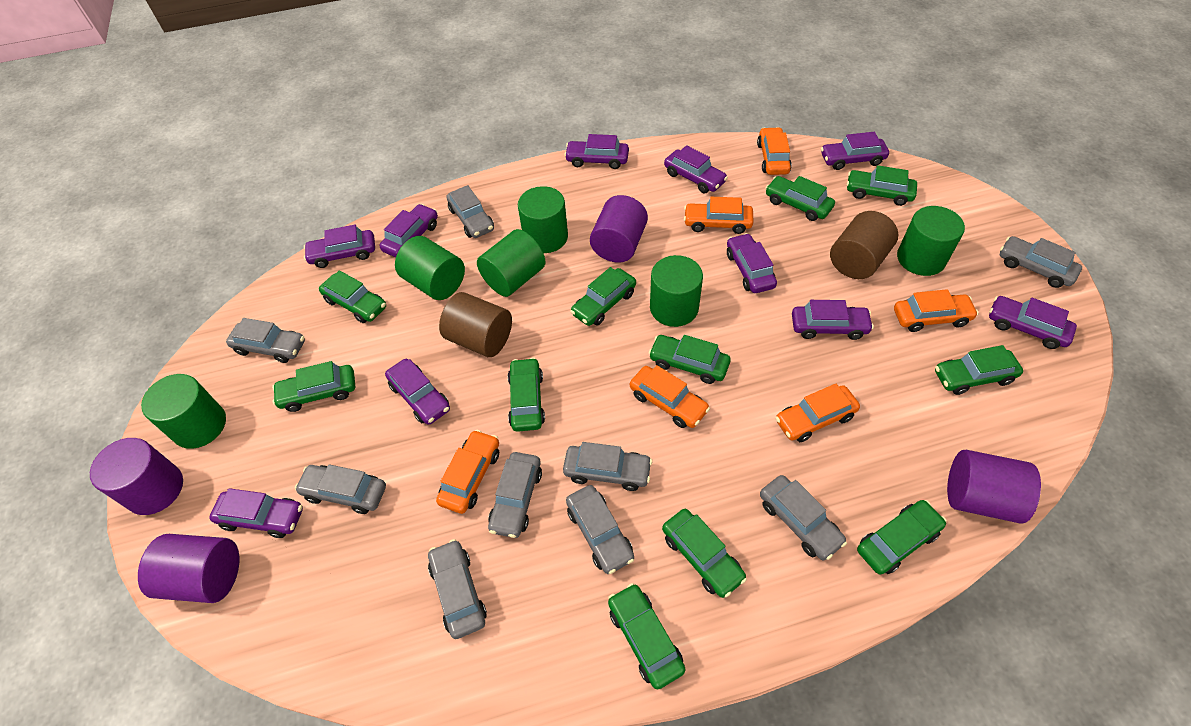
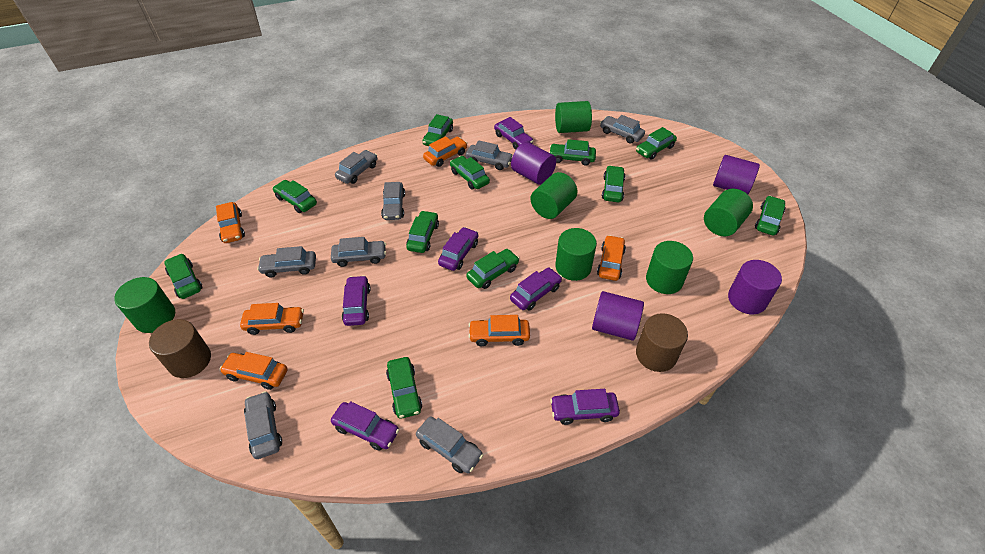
grey car: [226,318,305,363] [295,464,386,514] [428,539,487,639] [447,185,494,238] [488,452,542,538] [563,442,652,491] [566,485,634,574] [760,475,847,560] [1000,236,1082,288] = 9 -> [244,391,282,459] [257,246,316,278] [331,237,386,267] [335,150,377,184] [381,182,405,220] [416,416,483,474] [466,140,513,170] [600,115,645,144] = 8
purple car: [209,488,303,538] [304,225,375,268] [380,204,438,257] [385,359,450,425] [564,134,629,169] [664,145,728,193] [727,233,777,293] [792,300,874,340] [821,132,889,170] [989,296,1077,349] = 10 -> [331,401,399,451] [342,275,370,326] [438,227,478,271] [494,117,533,150] [510,268,562,311] [550,389,620,425] = 6

